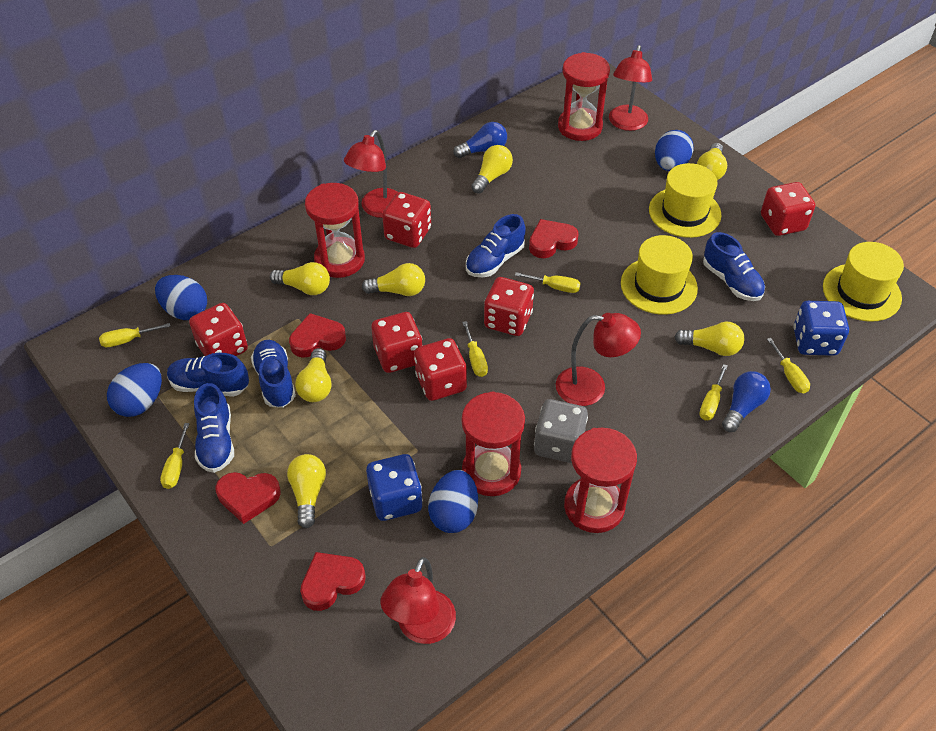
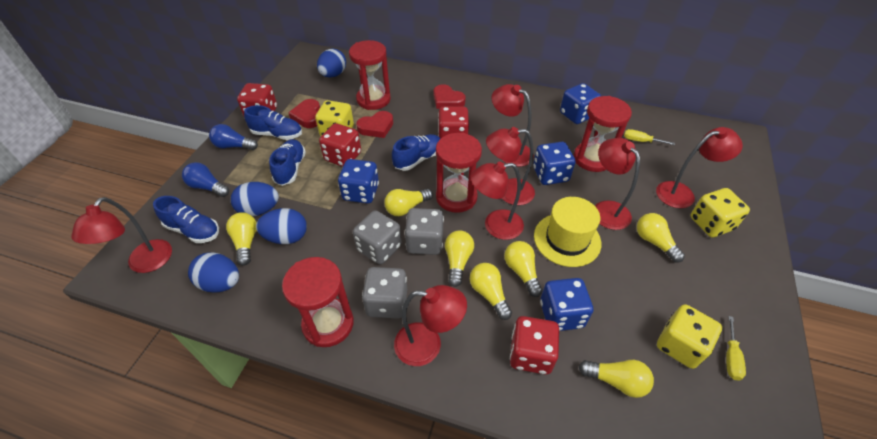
blue dice: [366,454,423,521] [794,301,849,356] = 2 -> [338,159,379,204] [533,142,576,185] [540,278,593,331] [560,83,601,124] = 4
blue shoe: [167,353,249,397] [194,383,234,473] [251,340,296,408] [466,214,526,277] [703,232,765,301] = 5 -> [153,196,219,243] [244,105,302,140] [269,139,306,186] [392,134,440,171] = 4
grey dice: [534,399,588,463] = 1 -> [353,210,402,264] [362,267,407,319] [405,208,444,255] = 3
red dice: [189,303,248,356] [371,312,423,373] [382,192,431,248] [414,338,467,401] [484,277,534,336] [761,182,815,236] = 6 -> [237,83,277,116] [319,123,361,167] [438,106,469,139] [510,316,559,375] = 4
red heart: [215,472,281,524] [289,313,346,358] [300,552,366,611] [529,219,579,258] = 4 -> [288,99,320,128] [356,111,393,138] [434,84,466,109] = 3
red lamp: [344,130,398,218] [380,557,456,644] [556,313,641,406] [609,45,652,131] = 4 -> [71,197,172,273] [394,285,467,366] [470,161,524,240] [486,127,535,205] [491,84,534,167] [595,138,640,230] [656,127,743,208] = 7
yellow dice: none = 0 -> [315,100,354,136] [657,304,722,369] [690,188,750,238] = 3
yellow hat: [621,235,698,315] [649,163,722,238] [823,242,904,322] = 3 -> [534,197,601,267] = 1
yellow screwdriver: [99,323,170,347] [160,423,190,489] [462,321,488,377] [515,272,581,293] [699,364,728,420] [767,338,810,393] = 6 -> [624,129,675,145] [726,316,746,381] = 2

